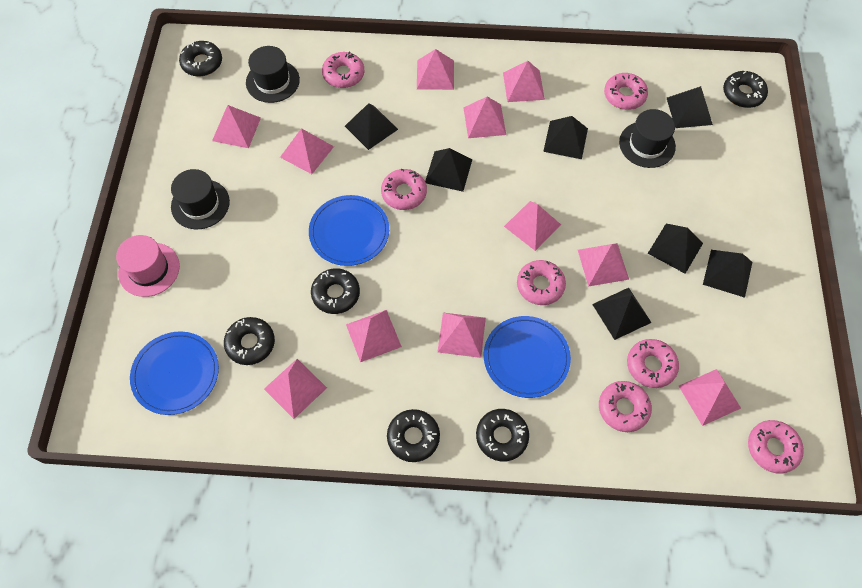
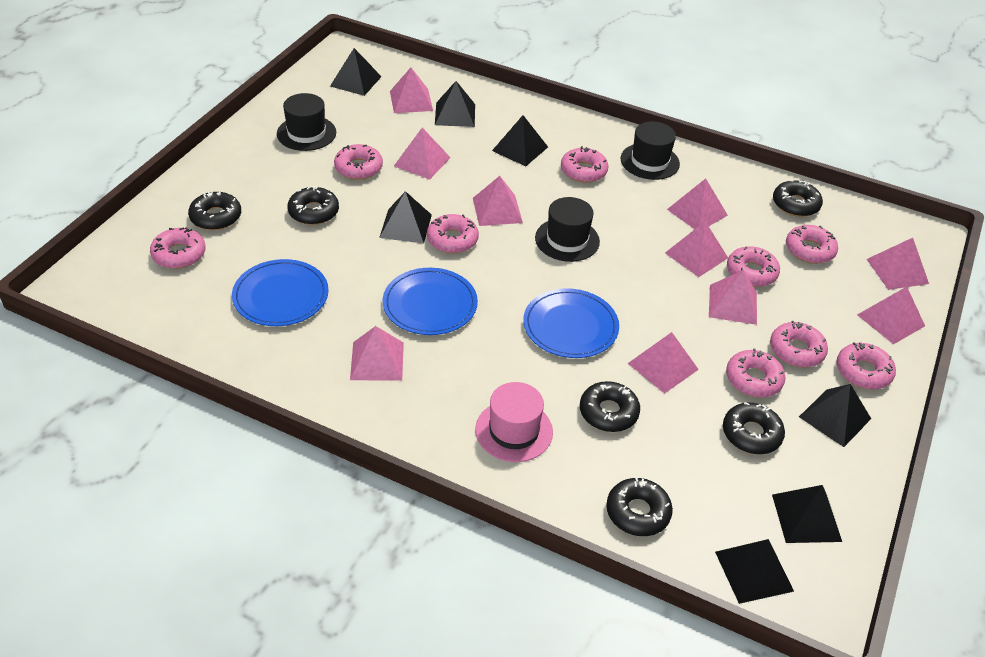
pink donut: [322,52,364,88] [381,169,427,210] [517,260,566,305] [599,381,652,432] [604,73,648,110] [627,339,679,388] [748,420,804,474] = 7 -> [150,227,206,269] [334,144,383,180] [427,214,479,253] [561,146,609,183] [726,348,786,398] [727,246,780,287] [770,321,828,368] [786,225,838,264] [836,342,896,390] = 9
pink pyramid: [212,105,261,148] [264,359,327,419] [280,128,334,174] [346,310,402,362] [417,49,454,90] [438,313,486,358] [463,97,506,138] [503,61,545,102] [504,201,561,251] [578,243,629,286] [679,369,741,426] = 11 -> [350,326,404,381] [390,68,433,113] [394,128,451,180] [473,176,523,226] [628,332,699,394] [665,221,728,277] [667,178,728,229] [709,270,757,325] [857,287,925,344] [867,238,929,290] = 10

